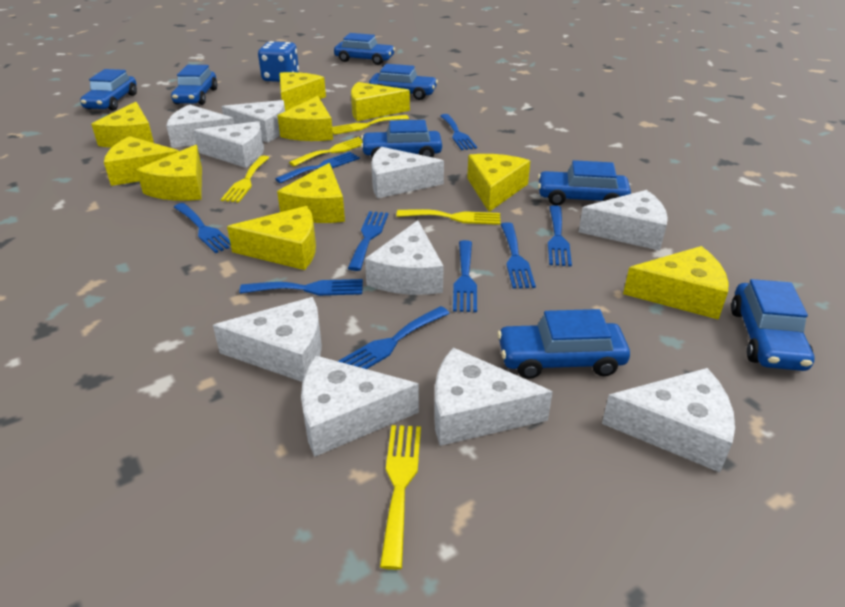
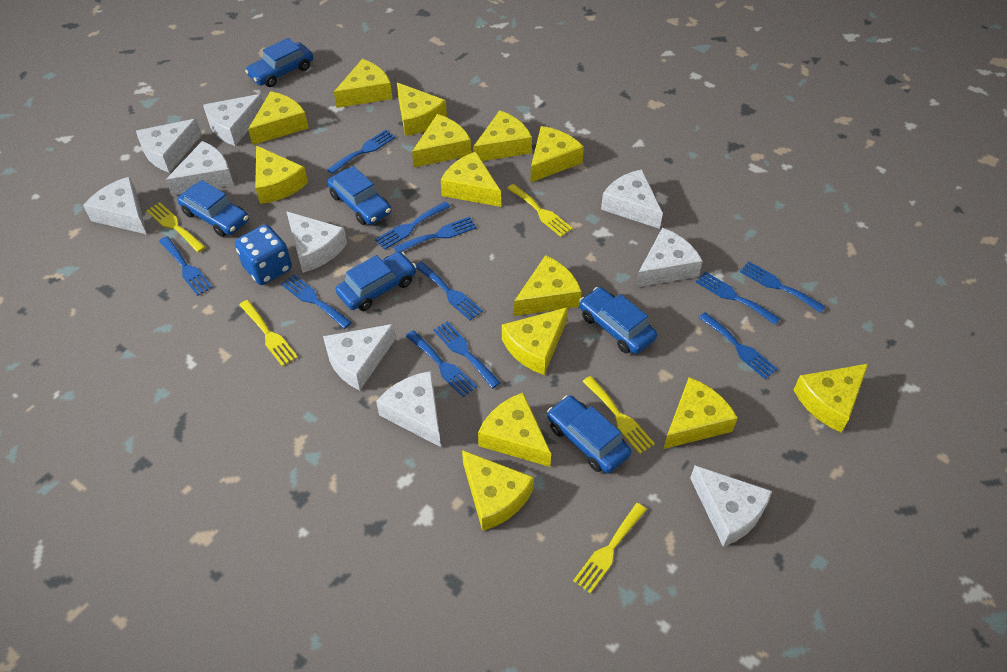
blue car: [80,69,137,111] [171,65,217,105] [334,33,395,65] [361,120,442,157] [369,64,438,100] [497,309,630,379] [538,160,631,206] [731,279,815,371] = 8 -> [177,180,249,237] [245,38,313,87] [327,166,391,225] [336,252,416,311] [547,395,631,474] [579,287,657,354] = 6
blue fork: [174,203,231,253] [240,279,363,296] [275,152,360,183] [338,306,450,369] [348,211,389,271] [440,114,477,150] [453,240,477,312] [501,222,536,289] [548,205,572,266] = 9 -> [159,236,213,296] [281,274,352,329] [327,130,396,174] [375,201,450,250] [394,216,477,252] [406,330,477,397] [416,262,483,321] [433,321,501,389] [696,272,781,325] [699,312,777,379] [740,262,826,313] = 11
yellow cheese: [91,102,154,148] [104,136,179,186] [137,145,202,201] [227,206,316,270] [277,96,333,141] [277,163,345,223] [279,72,326,111] [351,82,410,121] [467,154,530,212] [623,246,729,320] = 10 -> [248,91,308,145] [255,145,308,204] [334,59,392,108] [397,82,447,136] [412,114,471,167] [441,152,501,207] [462,450,534,531] [473,110,532,161] [478,393,551,467] [502,307,568,375] [514,255,582,316] [530,126,584,183] [663,377,738,449] [794,364,868,432] = 14

